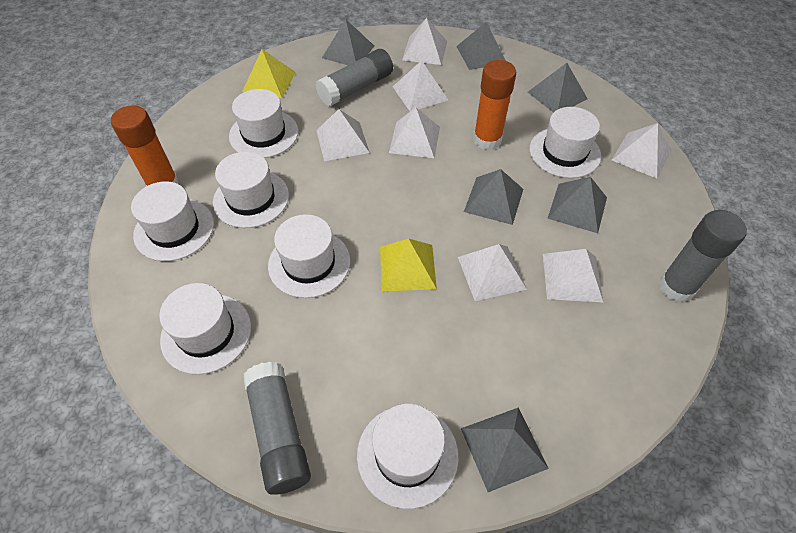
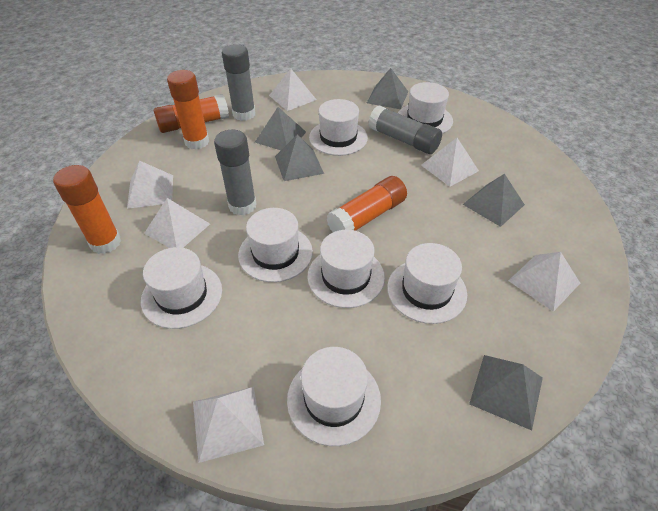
grey pyramid: [322,19,374,65] [456,22,506,70] [461,407,549,492] [464,169,523,225] [528,63,588,113] [547,177,607,233] = 6 -> [255,107,306,150] [275,134,324,181] [367,68,408,109] [463,174,525,227] [469,355,543,430] = 5
orange glue stick: [111,105,179,186] [473,60,516,150] = 2 -> [53,165,121,254] [154,94,229,133] [167,70,209,149] [327,176,407,232] = 4
white pyramid: [316,109,370,161] [389,108,440,158] [393,60,448,111] [402,18,447,65] [458,244,527,301] [543,249,604,303] [612,123,672,179] = 7 -> [127,160,173,209] [144,198,210,248] [193,387,264,463] [269,69,317,111] [421,138,479,187] [508,252,580,312] = 6
yellow pyramid: [242,49,296,98] [380,238,437,291] = 2 -> none = 0

